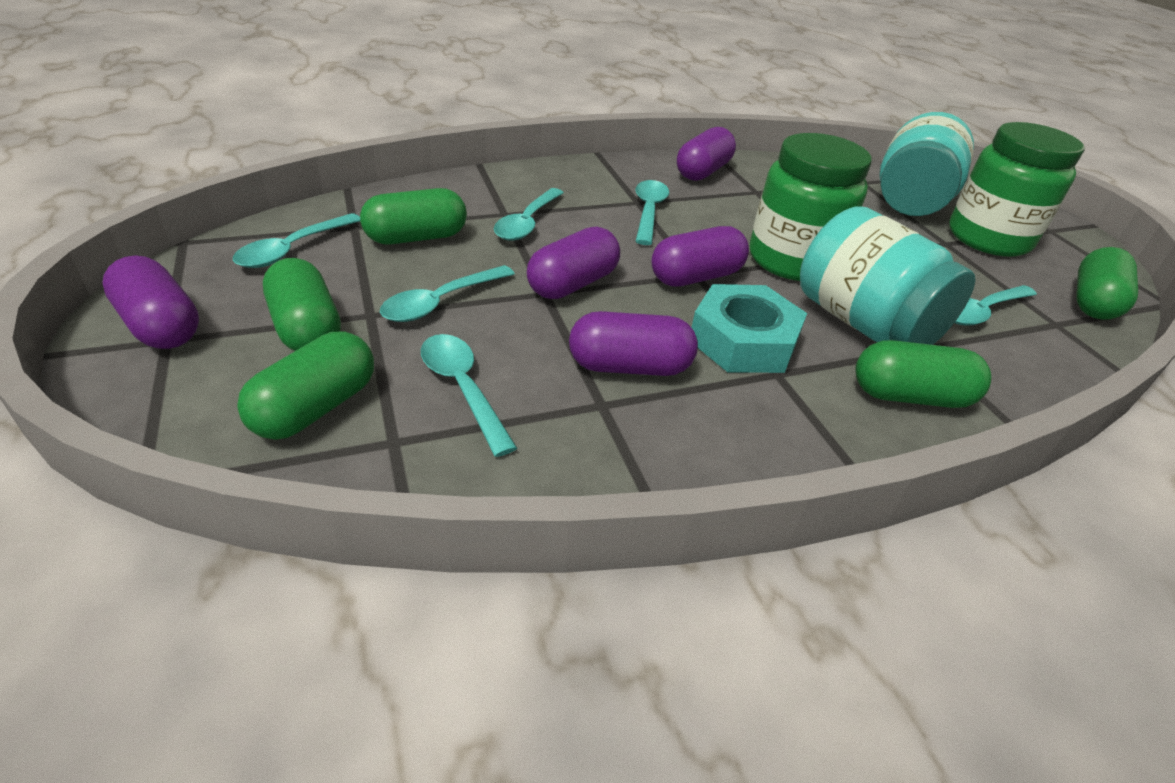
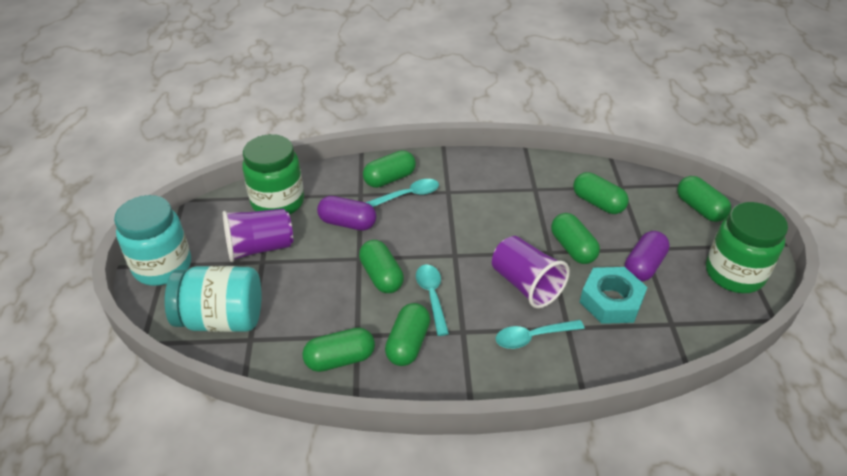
green capsule: [237,331,374,440] [263,258,341,351] [360,188,467,245] [855,340,991,408] [1076,247,1138,320] = 5 -> [302,327,375,372] [359,240,404,293] [363,150,416,188] [385,303,430,366] [551,213,600,264] [573,172,629,214] [677,176,731,222] = 7
purple capsule: [102,255,199,349] [527,227,620,299] [569,311,698,376] [651,226,749,287] [677,127,736,181] = 5 -> [317,196,376,231] [625,231,670,282] = 2
purple cup: none = 0 -> [223,209,293,262] [492,236,570,308] = 2
turquoise spoon: [233,213,360,268] [380,265,515,322] [421,334,517,457] [494,188,564,241] [635,180,669,245] [955,285,1037,326] = 6 -> [365,179,439,207] [416,265,449,336] [496,320,585,349] = 3

